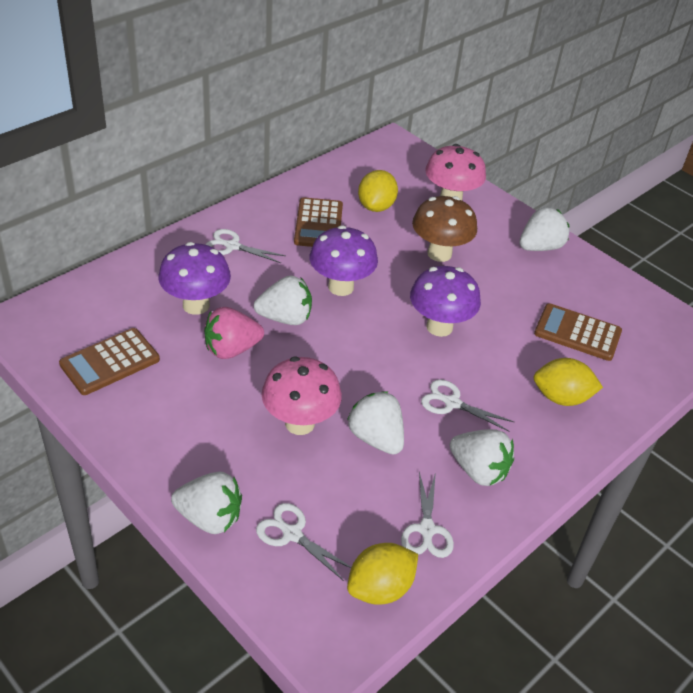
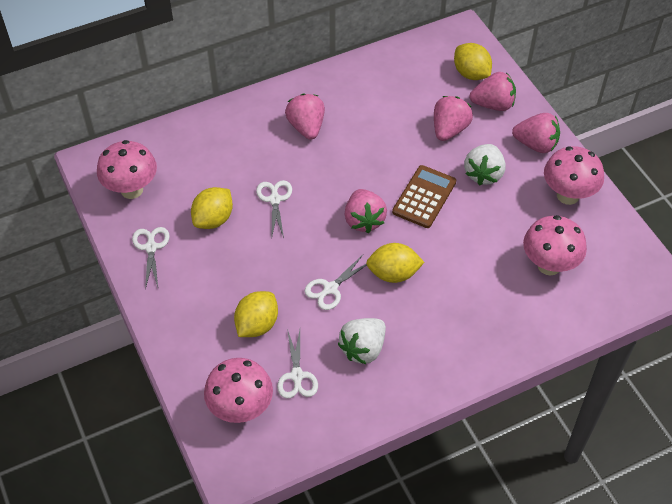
brown calculator: [59,328,160,395] [294,197,343,247] [534,303,622,361] = 3 -> [392,165,456,228] = 1
brown mushroom: [412,196,477,262] = 1 -> none = 0
pink mushroom: [262,357,342,435] [425,144,486,200] = 2 -> [97,140,157,199] [204,358,273,423] [523,215,587,276] [544,146,604,205] = 4
pink strawberry: [204,307,264,359] = 1 -> [285,94,325,140] [344,189,387,233] [434,96,473,141] [470,72,516,111] [512,113,560,153] = 5
purple mushroom: [158,242,231,315] [309,225,378,296] [410,266,481,337] = 3 -> none = 0
white strawberry: [171,472,242,534] [254,276,312,325] [347,391,404,455] [450,429,514,486] [519,207,569,251] = 5 -> [338,318,386,364] [464,144,506,185] = 2
yellow lemon: [347,543,418,604] [358,170,398,212] [533,358,603,406] = 3 -> [191,187,233,229] [234,291,278,337] [366,243,424,283] [454,43,492,80] = 4

